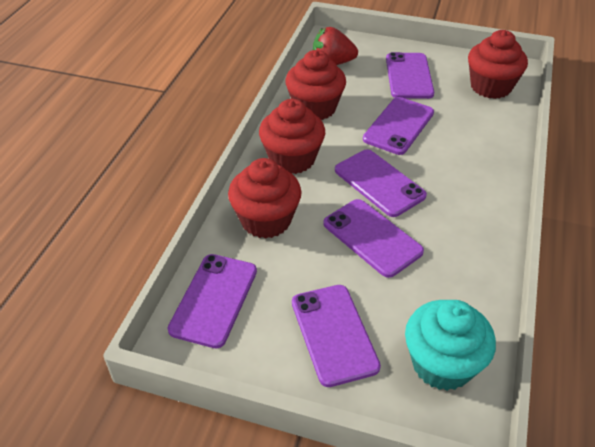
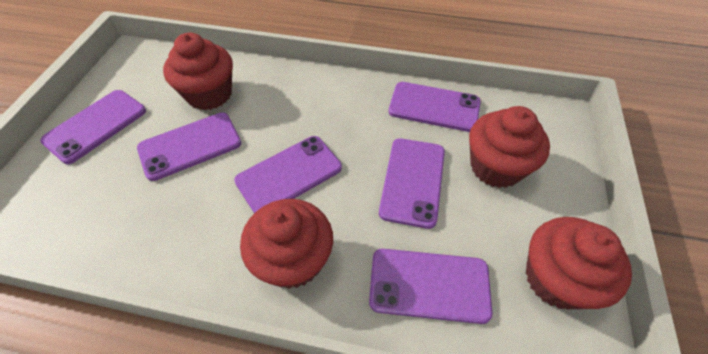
red strawberry: [313,27,358,65] = 1 -> none = 0
turquoise cupcake: [405,300,496,391] = 1 -> none = 0

